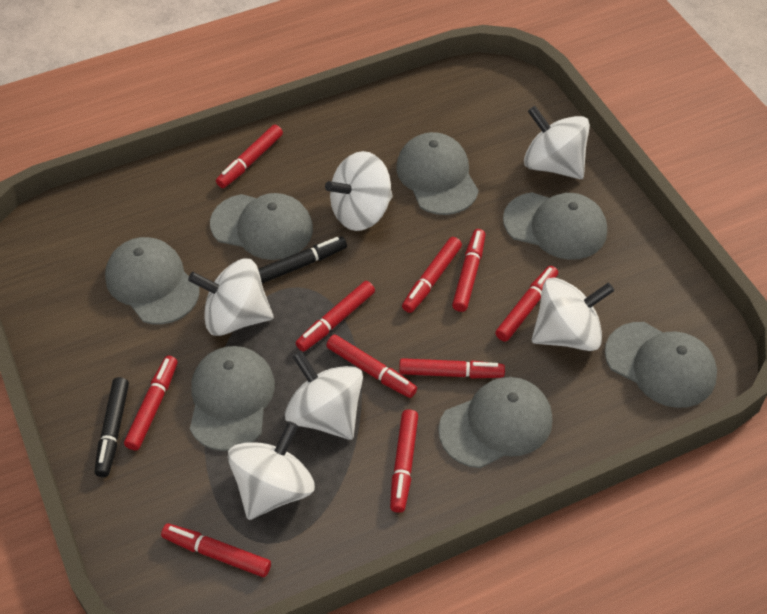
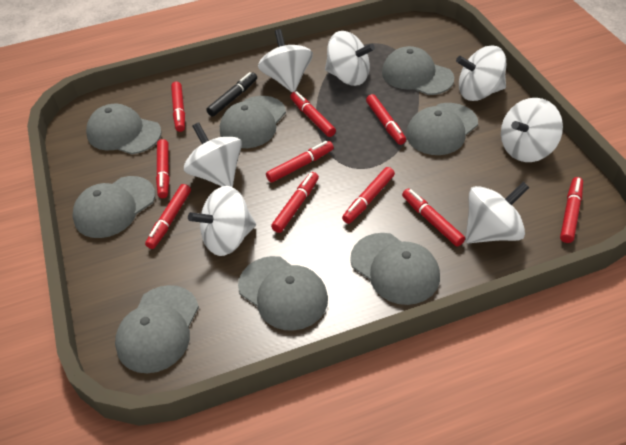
black marker: [95,377,129,477] [258,237,347,284] = 2 -> [206,72,257,117] = 1
grey cap: [105,237,200,324] [190,346,275,451] [210,193,313,260] [396,132,479,215] [438,377,553,468] [503,192,607,260] [605,322,717,408] = 7 -> [72,176,155,238] [86,104,162,154] [115,285,199,373] [220,96,286,148] [238,256,328,331] [350,233,440,305] [382,46,454,95] [406,103,478,155] = 8
white spinning top: [188,259,274,336] [228,421,315,520] [285,351,363,440] [325,151,393,231] [524,106,590,179] [532,278,614,351] = 6 -> [184,122,242,187] [188,186,256,256] [258,29,313,93] [325,31,375,86] [456,46,506,101] [465,182,530,243] [501,98,563,162] = 7

